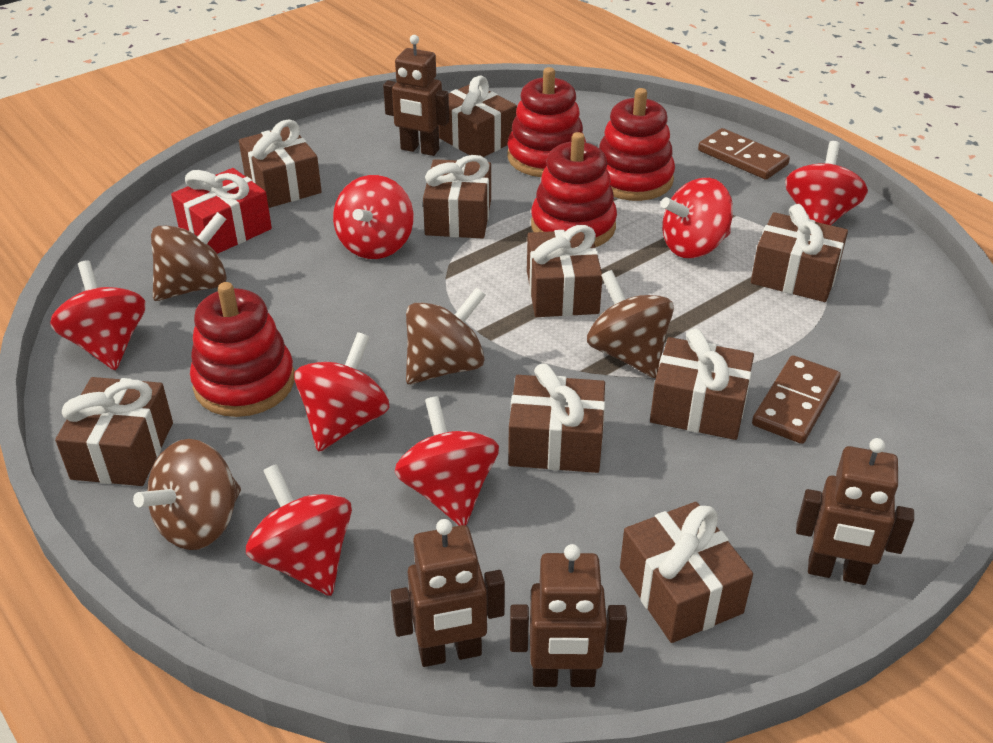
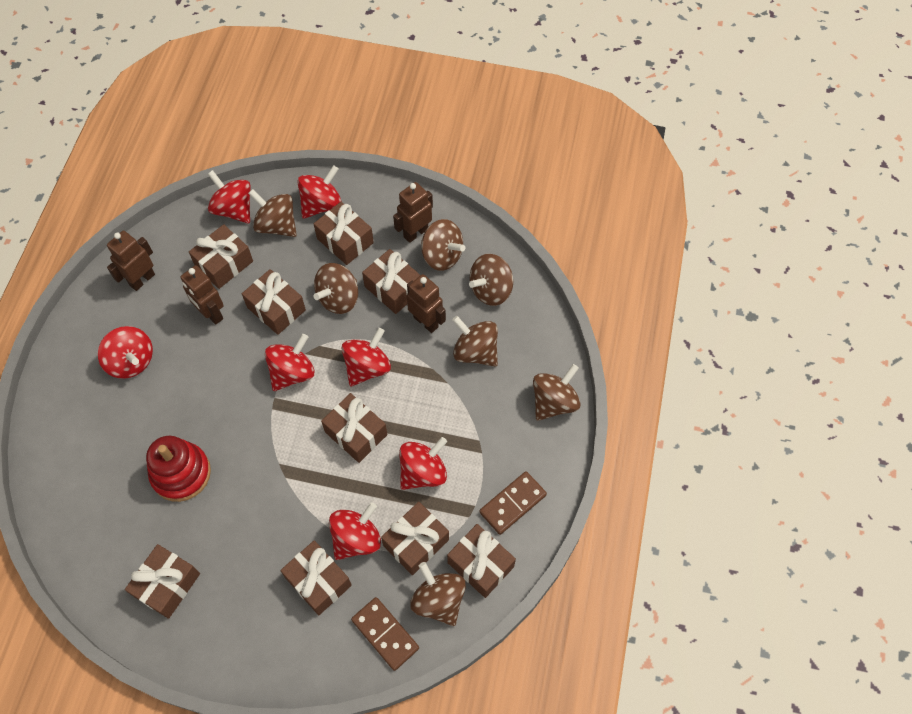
brown spinning top: [133,439,241,550] [151,212,227,301] [406,288,486,384] [587,270,674,378] = 4 -> [248,189,297,237] [314,263,358,314] [410,562,466,626] [421,219,465,271] [452,316,498,367] [469,254,513,306] [533,364,580,421] = 7
red gift: [171,168,272,254] = 1 -> none = 0
red stacking toy: [190,282,295,417] [507,67,586,177] [531,132,617,247] [599,88,675,201] = 4 -> [146,436,211,502] = 1

